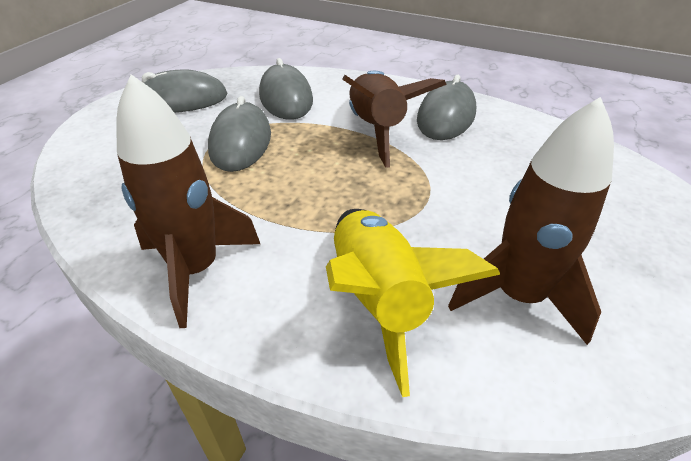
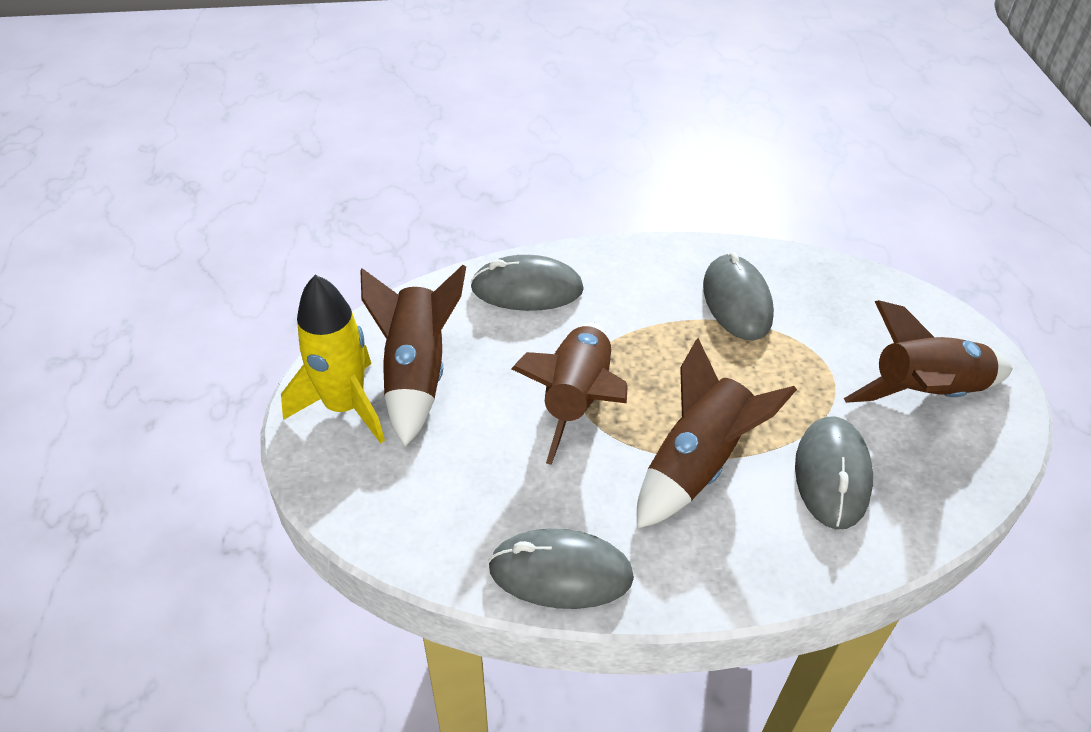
brown rocket: [116,74,260,328] [342,71,447,168] [448,97,614,345] = 3 -> [360,265,466,447] [511,323,628,465] [637,338,797,529] [844,300,1013,403] = 4

